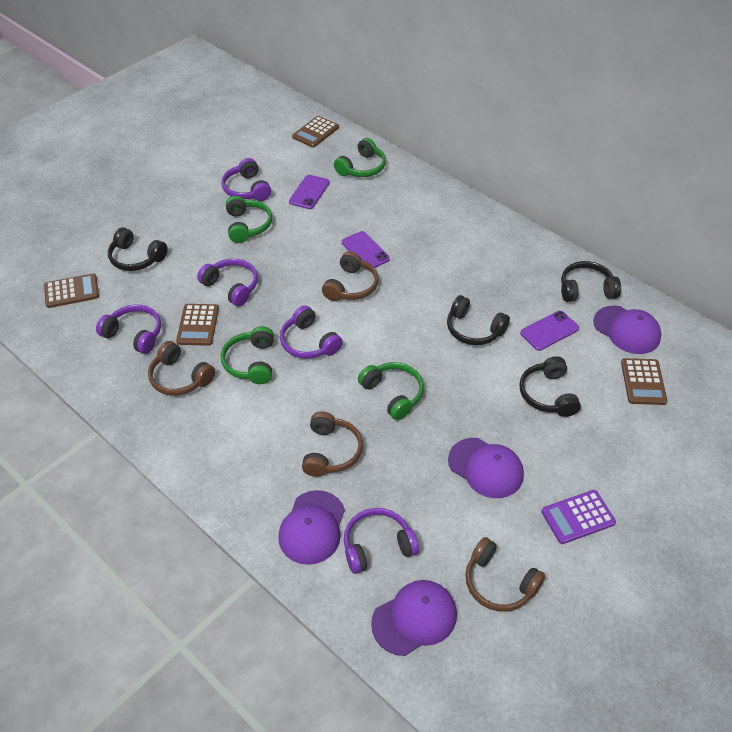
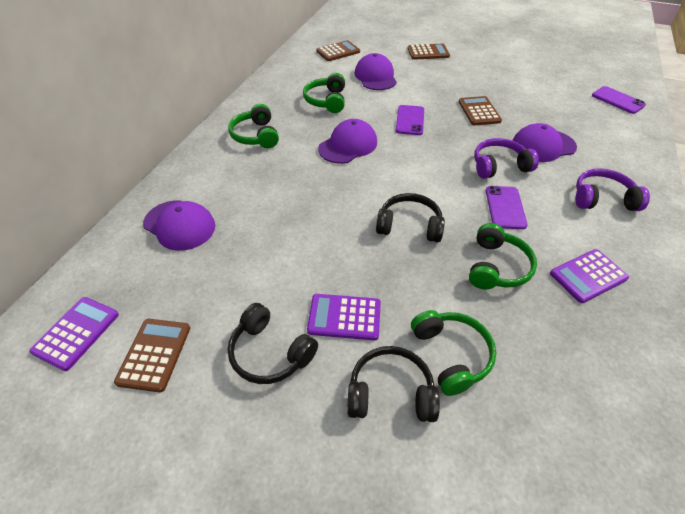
black headphones: [108,227,168,271] [447,295,510,345] [519,356,581,417] [561,261,621,302] = 4 -> [228,303,318,384] [347,346,440,422] [376,193,445,242] = 3
brown headphones: [148,341,215,396] [302,412,363,477] [322,251,379,301] [465,537,545,612] = 4 -> none = 0
purple calculator: [541,490,616,544] = 1 -> [29,297,119,371] [307,294,381,341] [550,249,629,303] = 3
purple headphones: [96,304,161,354] [197,259,258,306] [221,158,271,201] [280,306,343,359] [344,508,419,574] = 5 -> [474,138,539,179] [576,168,650,211] = 2

